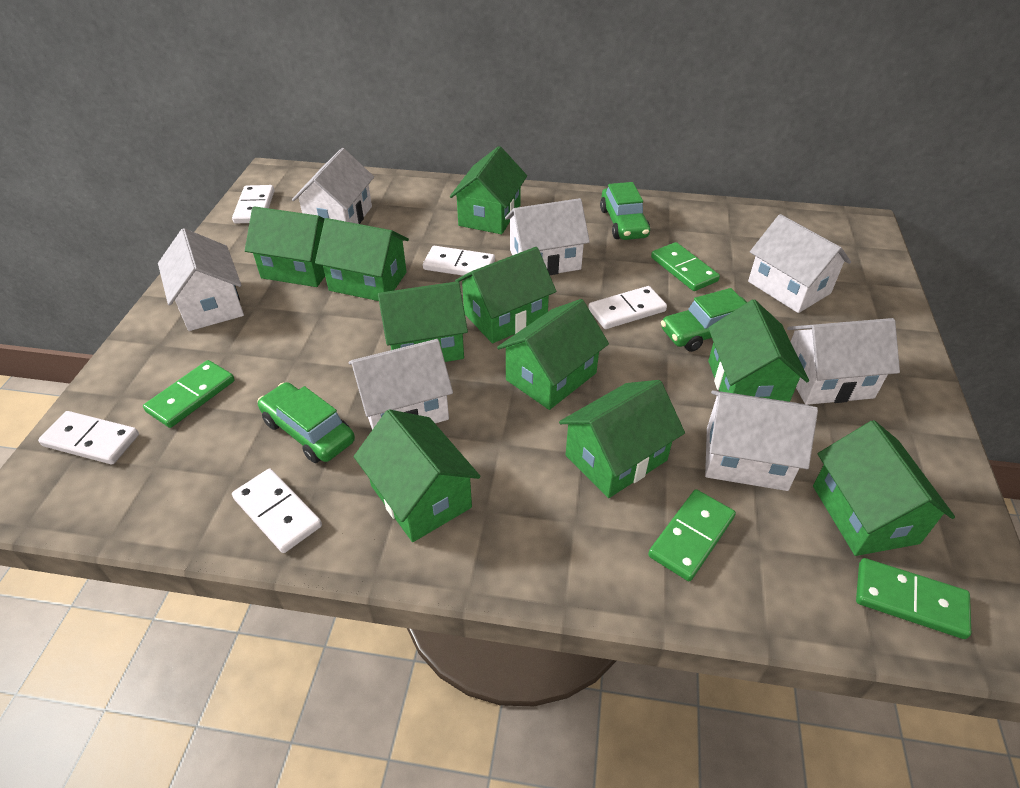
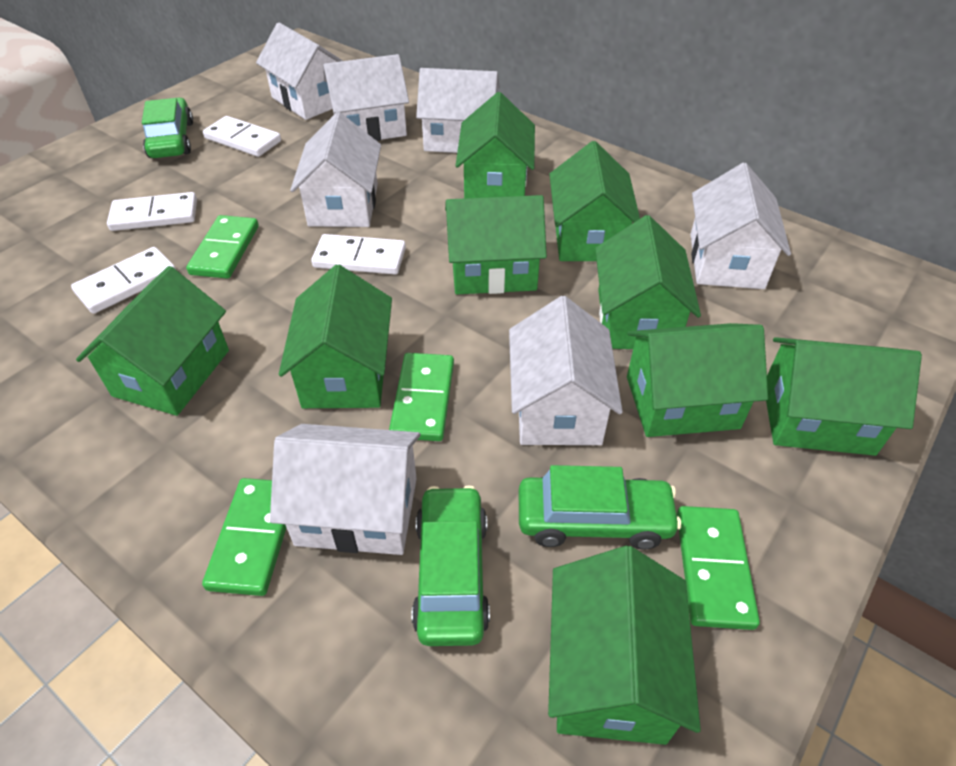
green house: [245,206,325,287] [315,218,409,301] [354,409,481,542] [378,281,468,362] [450,146,527,234] [455,247,556,343] [497,299,609,410] [559,380,685,498] [708,299,809,402] [813,420,955,556] = 10 -> [76,266,229,416] [279,264,392,408] [445,195,547,294] [455,92,535,198] [548,546,701,745] [549,141,640,261] [595,215,701,349] [627,323,768,437] [766,337,922,456] = 9
white domino: [38,411,139,464] [232,185,274,223] [232,469,322,553] [423,246,495,276] [588,286,667,329] = 5 -> [71,247,176,314] [107,192,197,231] [203,116,281,157] [311,234,406,274] = 4

